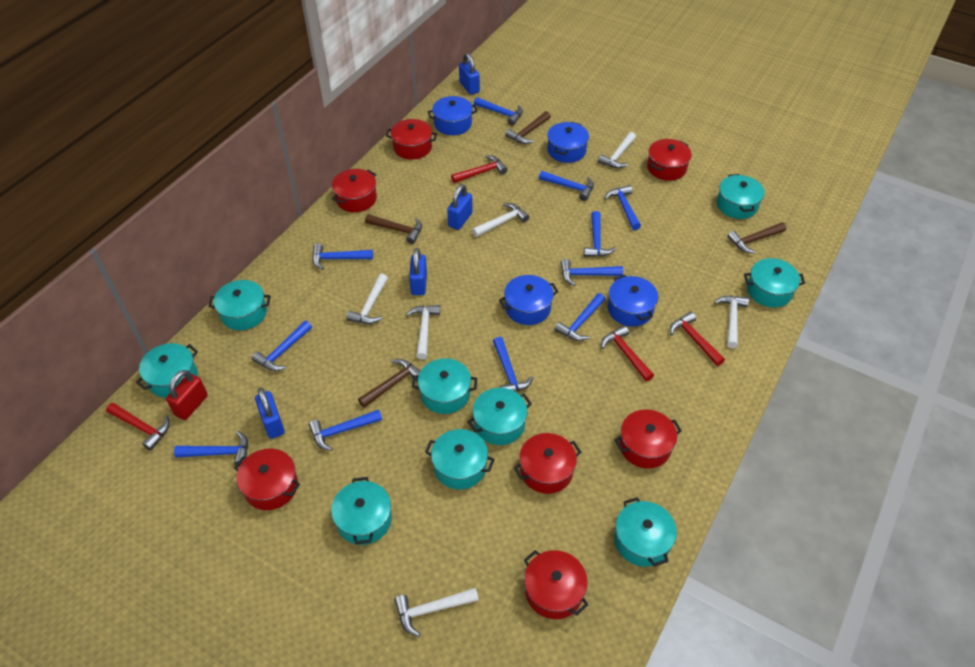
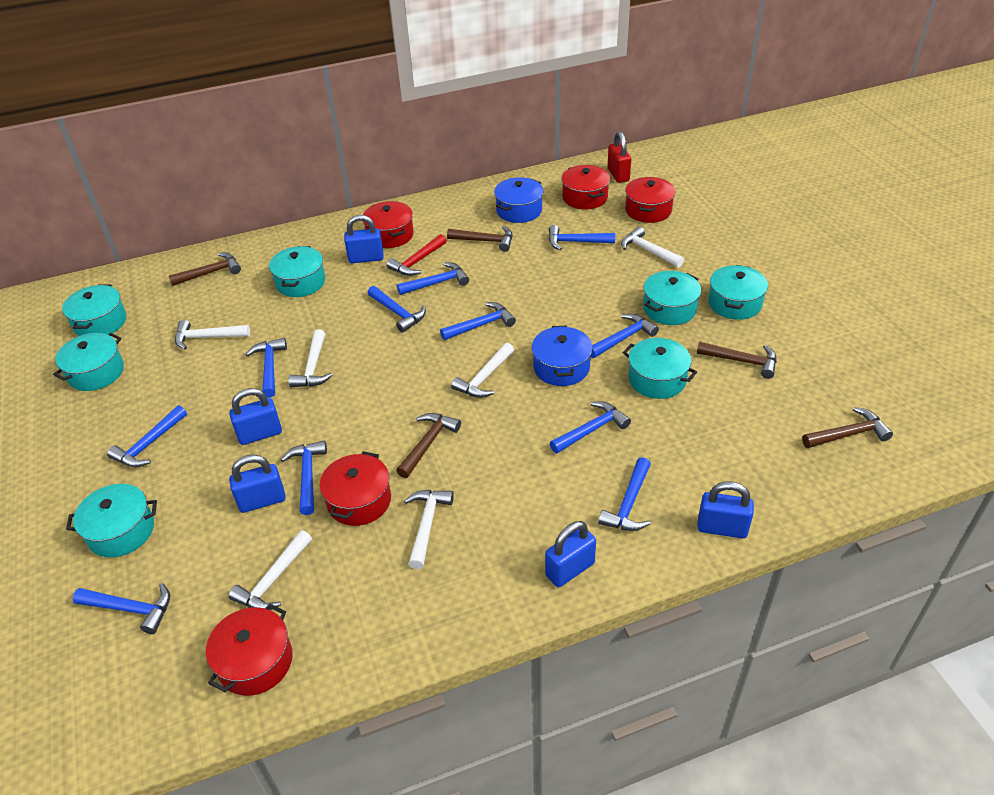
blue padlock: [255,388,285,439] [409,248,427,295] [447,184,473,230] [459,53,480,95] = 4 -> [229,388,282,445] [229,455,286,513] [344,215,384,263] [545,521,596,587] [698,482,754,538] = 5
blue pot: [428,96,478,135] [499,275,558,325] [547,122,589,163] [608,275,658,326] = 4 -> [494,177,544,223] [532,325,592,386] = 2
brown hammer: [358,359,420,408] [365,214,422,244] [505,111,551,144] [727,222,786,253] = 4 -> [169,253,241,286] [396,413,461,478] [447,226,512,252] [697,342,777,379] [802,407,893,448] = 5
red hammer: [106,403,170,451] [451,155,508,183] [601,325,654,381] [670,312,725,366] = 4 -> [386,234,446,276] = 1
red pot: [234,449,300,510] [332,169,377,212] [386,119,437,160] [514,433,581,494] [524,550,588,619] [615,409,682,469] [647,139,692,181] = 7 -> [206,604,293,696] [320,451,391,526] [363,201,414,248] [561,165,610,209] [625,177,676,223] = 5
turquoise pot: [136,343,198,398] [209,280,271,330] [331,477,392,545] [412,358,477,414] [425,429,495,490] [468,388,532,445] [614,497,677,567] [717,174,764,219] [744,258,805,307] = 9 -> [53,333,124,391] [62,285,126,336] [66,484,157,558] [269,246,325,297] [623,338,697,399] [643,271,701,325] [708,265,768,320] = 7

